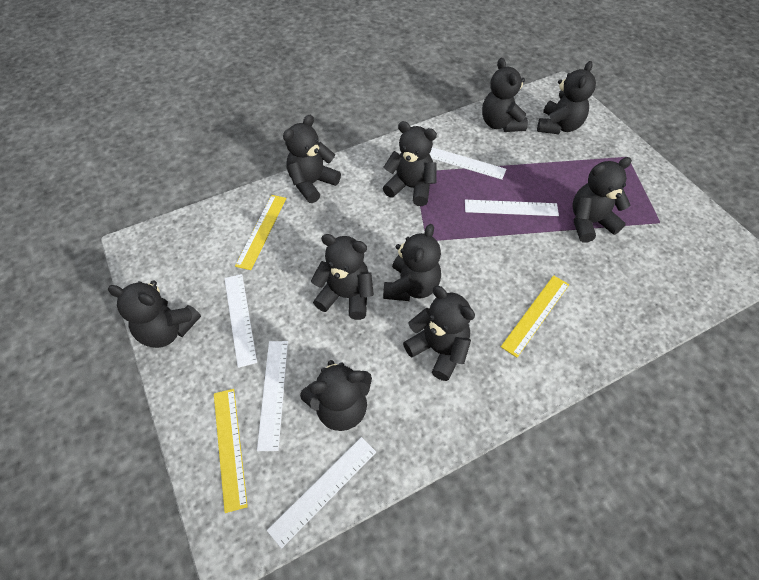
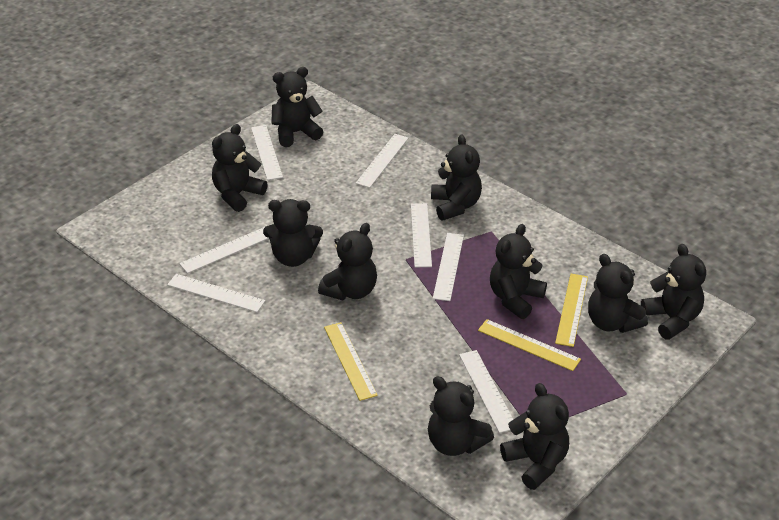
white ruler: [225,274,257,368] [257,341,288,451] [267,437,376,549] [429,147,507,180] [465,200,559,216] = 5 -> [167,274,265,312] [179,227,269,274] [251,125,283,180] [356,134,408,188] [411,203,432,267] [433,233,464,301] [459,350,513,433] = 7

